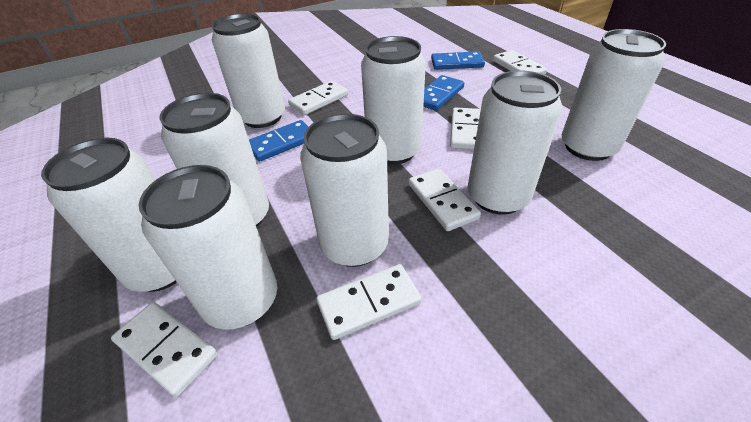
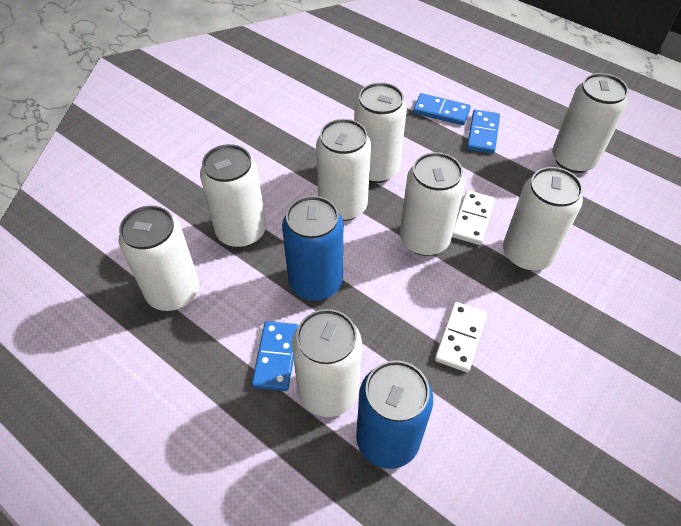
blue can: none = 0 -> [282,196,343,301] [356,360,433,469] = 2
white domino: [111,302,218,397] [288,81,348,115] [316,264,422,340] [409,168,481,231] [450,107,481,149] [493,50,547,75] = 6 -> [435,302,487,372] [452,190,495,245] = 2

